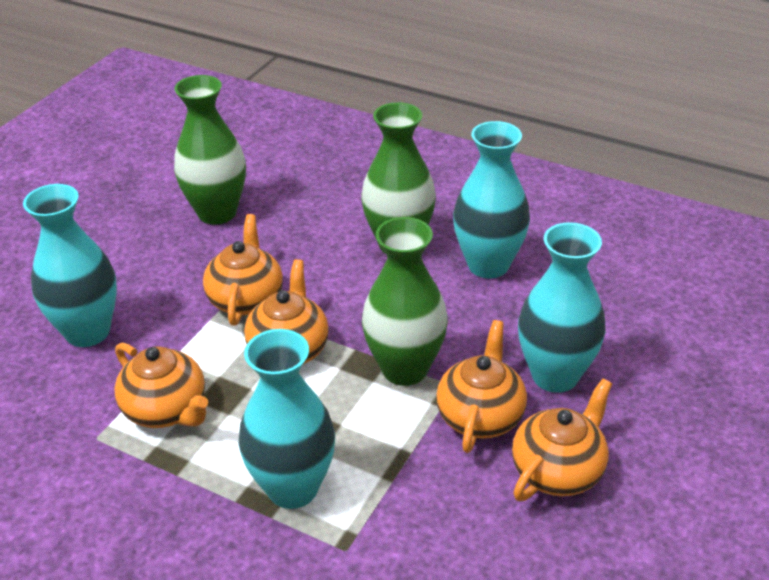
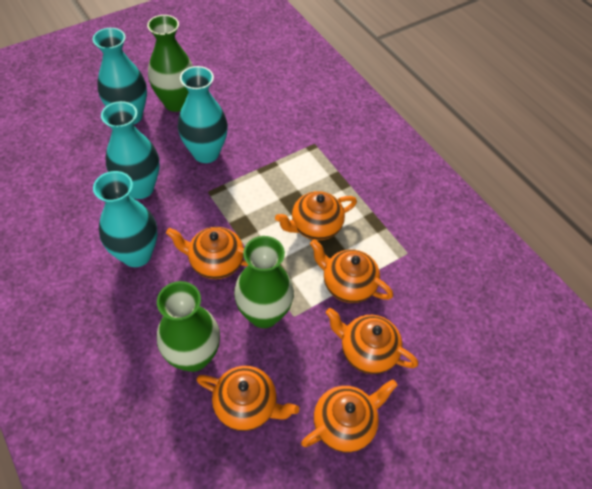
orange teapot: [114,342,208,428] [203,214,283,326] [244,259,329,364] [436,320,527,453] [512,378,612,501] = 5 -> [166,227,248,279] [196,366,299,431] [275,191,357,240] [301,379,397,453] [310,239,393,303] [326,308,418,374] = 6

